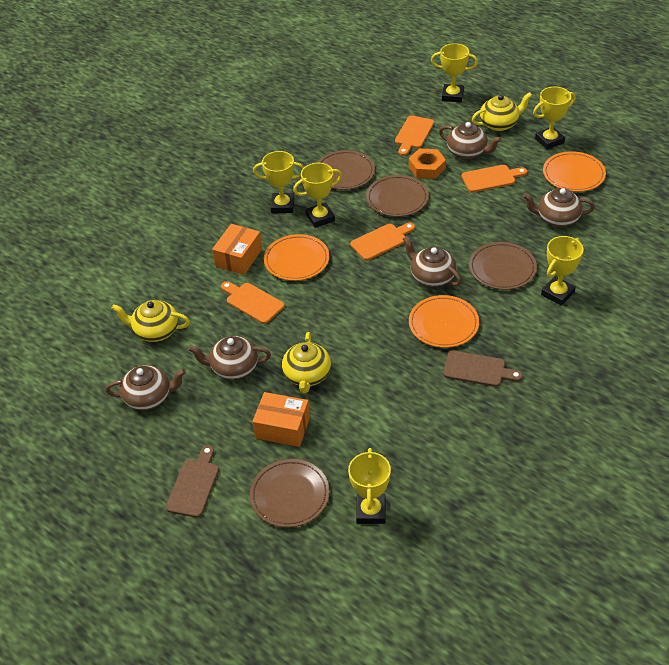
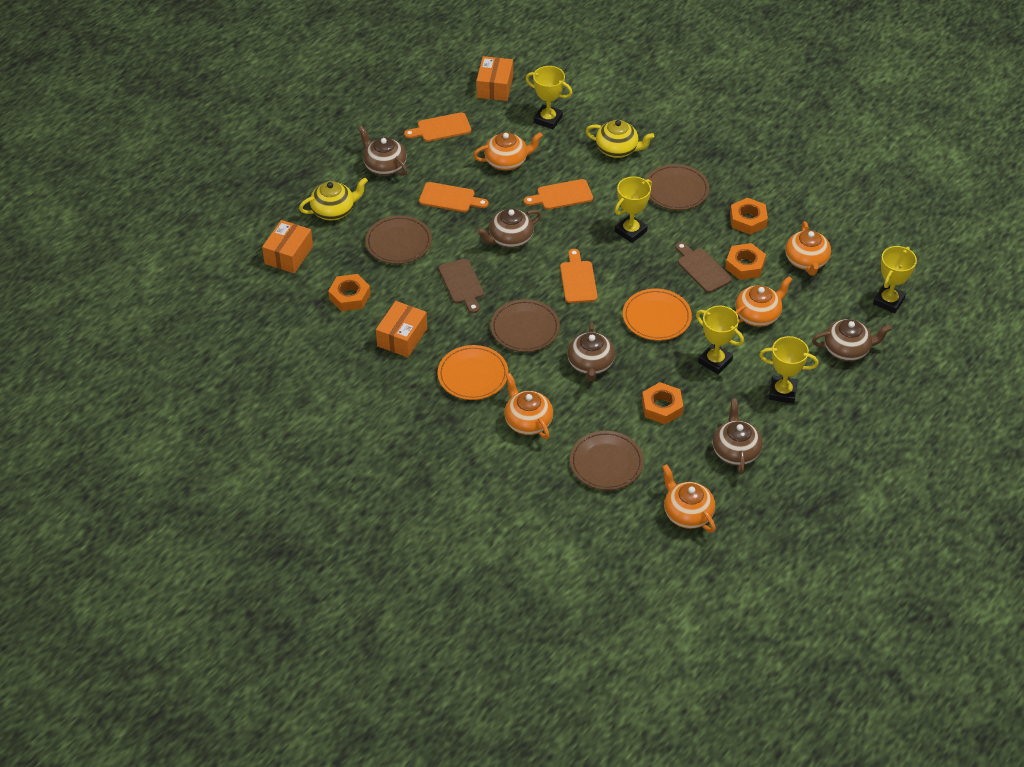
orange box: [212,224,262,275] [252,392,310,447] = 2 -> [262,220,313,273] [376,301,427,357] [476,56,513,101] = 3
orange nut: [409,148,446,179] = 1 -> [328,274,371,311] [642,382,684,424] [725,243,766,280] [730,198,768,235] = 4
orange plate: [264,234,329,281] [409,295,479,348] [543,151,606,192] = 3 -> [438,345,508,400] [623,289,692,341] = 2
orange teapot: none = 0 -> [473,132,543,171] [504,373,553,439] [662,464,716,533] [735,276,793,327] [786,221,831,276] = 5
yellow teapot: [111,300,190,342] [282,332,331,393] [472,92,532,131] = 3 -> [299,178,368,221] [585,120,655,158] = 2
yellow trophy: [253,151,304,213] [293,163,342,228] [348,448,391,524] [431,43,478,103] [533,87,575,149] [541,236,583,306] = 6 -> [525,66,572,129] [615,176,652,243] [696,306,744,374] [759,336,819,404] [873,246,917,313] = 5

